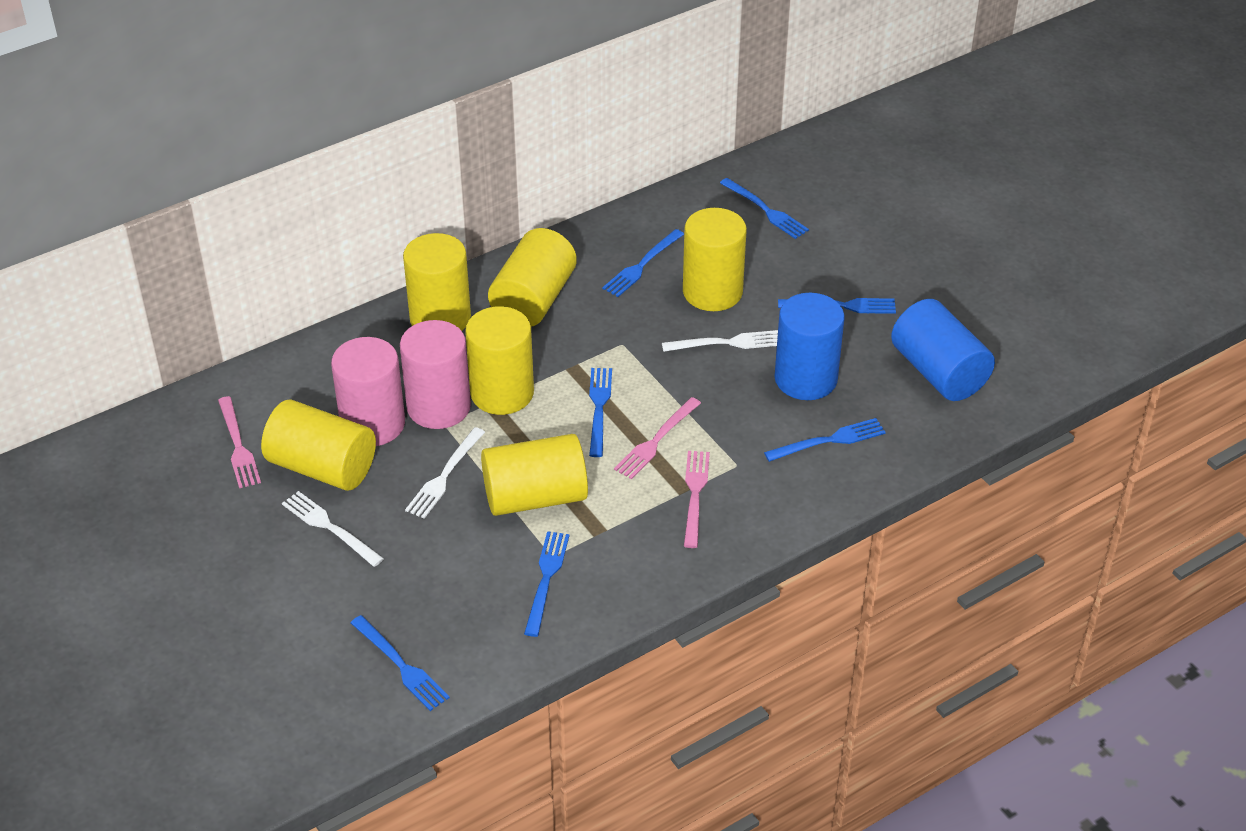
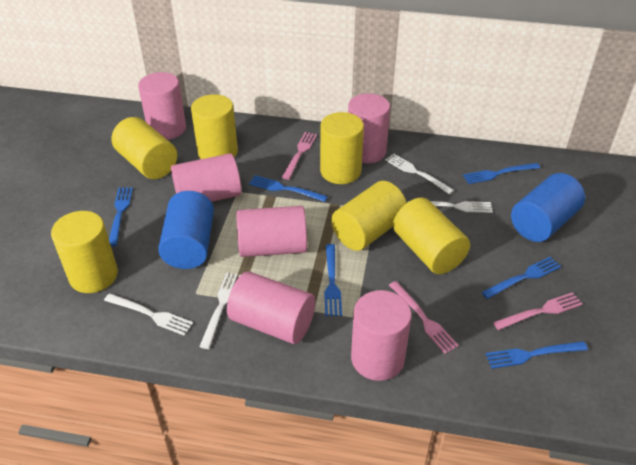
blue fork: [351,615,450,711] [524,531,570,637] [589,368,612,457] [602,229,684,297] [720,178,809,239] [764,418,886,462] [778,298,896,314] = 7 -> [109,187,133,246] [249,175,328,202] [324,244,342,316] [463,163,540,184] [482,257,561,299] [486,341,588,369] = 6
pink cylinder: [331,337,405,446] [400,320,471,429] = 2 -> [138,72,186,140] [171,153,241,202] [227,271,315,344] [237,206,307,257] [348,93,390,163] [351,290,412,381] = 6
white fork: [282,491,384,567] [405,427,485,519] [662,330,778,352] = 3 -> [104,293,193,336] [199,273,240,349] [385,154,454,194] [408,201,493,213] = 4

